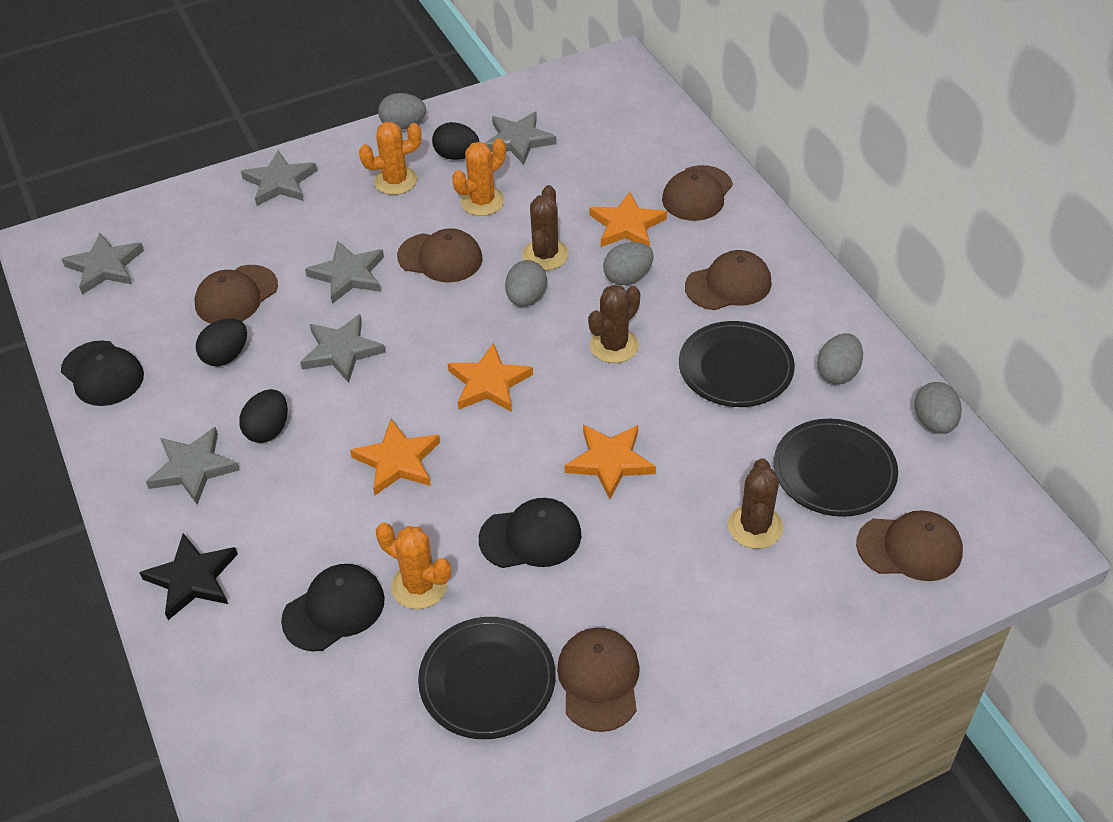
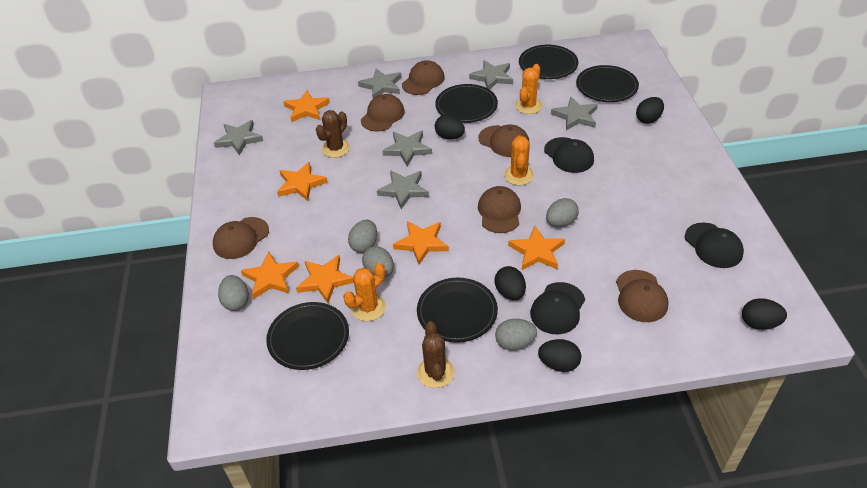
black egg: [196,318,247,366] [239,389,288,443] [432,122,480,160] = 3 -> [435,115,465,140] [494,266,526,300] [538,339,581,372] [636,97,664,124] [742,298,787,330] = 5
black plate: [418,617,556,739] [679,321,795,407] [774,419,898,517] = 3 -> [266,302,349,370] [417,278,498,343] [435,84,498,123] [519,45,578,79] [576,65,639,102] = 5
black star: [139,533,238,620] = 1 -> none = 0
brown cactus: [522,185,569,271] [588,285,641,363] [728,458,783,549] = 3 -> [316,110,350,158] [417,321,454,388] = 2
orange star: [350,419,440,495] [448,343,533,412] [564,425,656,499] [589,192,667,247] = 4 -> [241,252,299,299] [277,162,328,201] [283,90,330,122] [296,255,354,303] [393,221,449,265] [508,226,565,270] = 6

